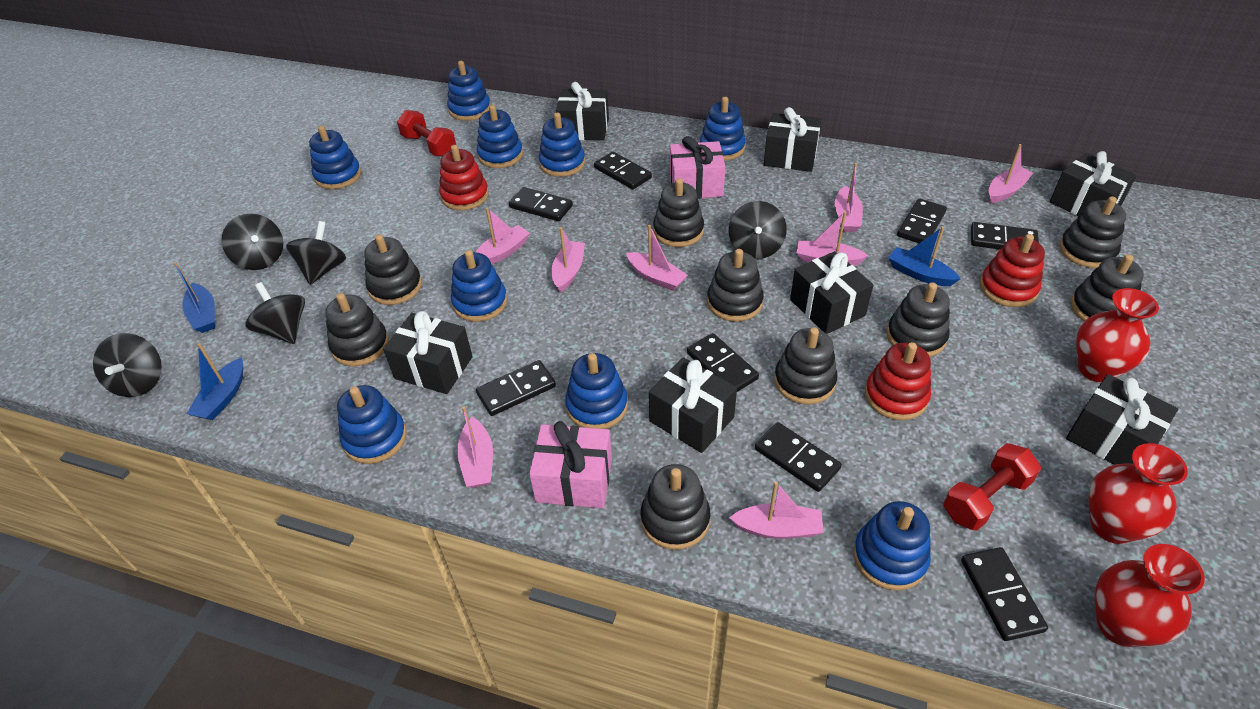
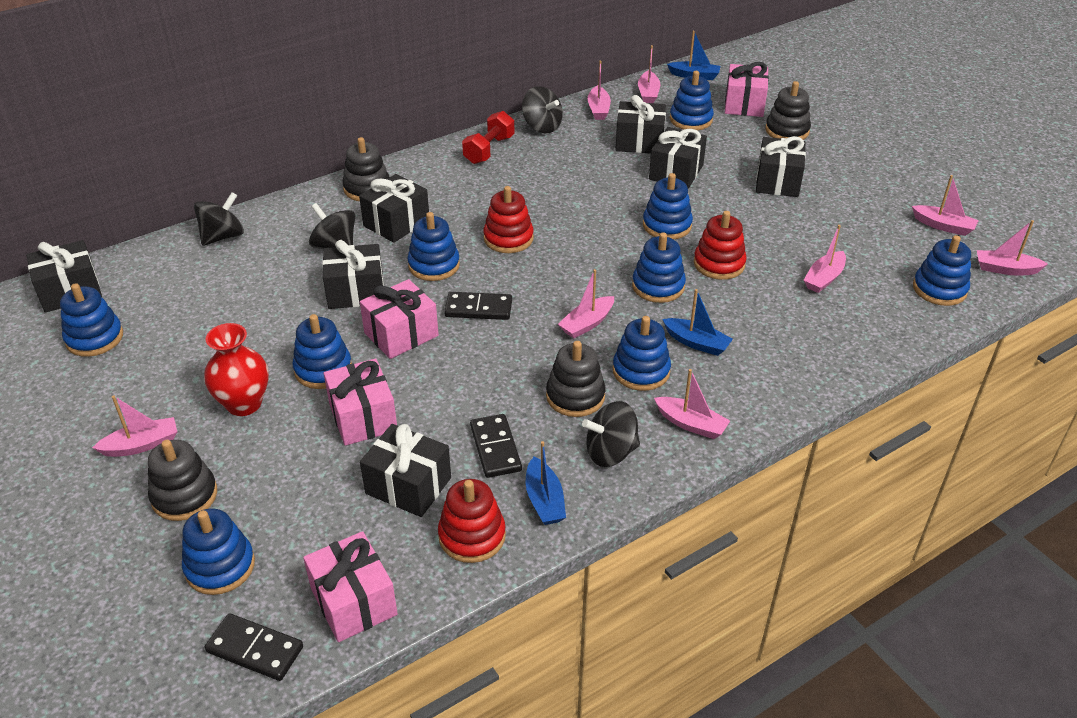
black domino: [476,360,556,416] [509,187,573,221] [594,152,652,189] [687,333,759,392] [755,422,842,492] [897,198,947,243] [961,547,1048,641] [971,222,1039,250] = 8 -> [205,613,303,681] [444,292,512,320] [470,414,522,478] = 3
black spinning top: [93,333,162,397] [221,213,283,270] [246,282,305,344] [286,221,346,285] [729,201,787,259] = 5 -> [194,192,244,246] [309,203,355,249] [522,86,563,133] [582,401,640,467] = 4
black stacking toy: [325,293,389,367] [364,234,422,305] [640,464,710,550] [653,178,704,247] [707,249,764,322] [774,327,837,405] [887,282,950,357] [1059,196,1126,268] [1071,254,1144,321] = 9 -> [148,440,217,521] [342,137,389,201] [546,341,606,417] [765,81,811,140] = 4
pink gift: [529,421,612,508] [670,136,725,199] = 2 -> [303,531,398,642] [324,358,397,446] [360,279,439,359] [725,62,769,117] = 4
red dumbbell: [397,110,456,157] [944,443,1041,531] = 2 -> [462,111,514,164] = 1
red vase: [1076,288,1159,382] [1089,443,1188,544] [1095,544,1205,647] = 3 -> [204,323,269,416] = 1

